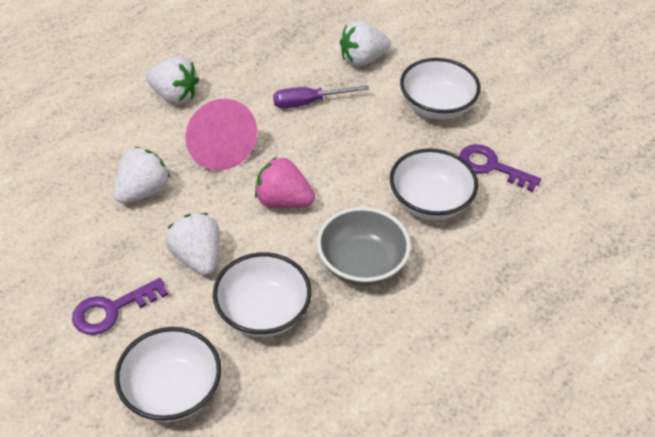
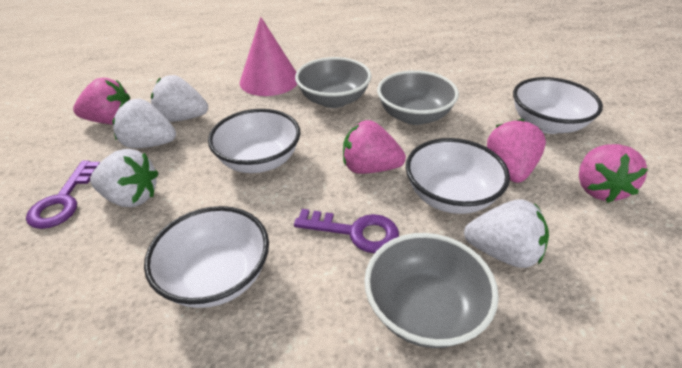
grey bowl: [317,207,411,286] = 1 -> [295,57,371,108] [364,233,499,348] [377,70,459,125] = 3
pink strawberry: [255,157,315,208] = 1 -> [73,78,130,124] [343,120,406,174] [487,119,546,183] [579,144,648,203] = 4
purple screwdriver: [273,85,369,108] = 1 -> none = 0

